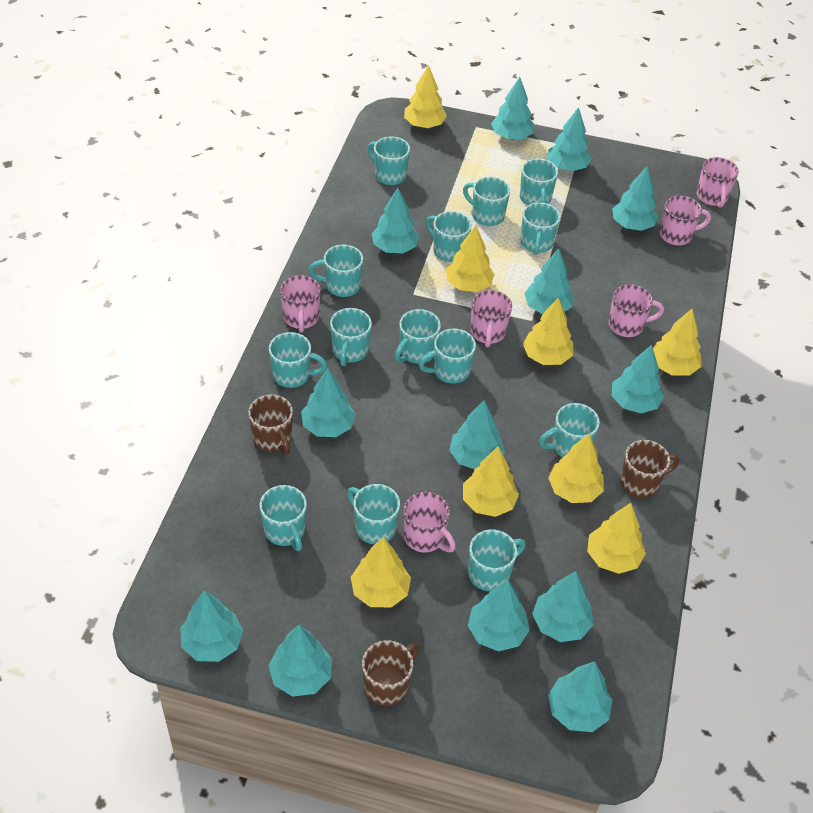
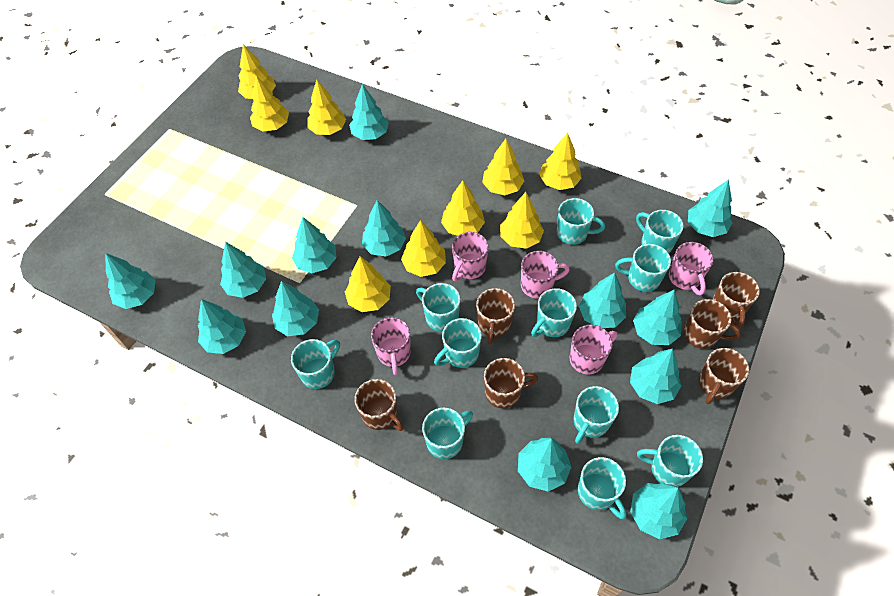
brown mug: [248,394,293,455] [362,640,419,706] [620,440,680,498] = 3 -> [355,379,404,431] [476,288,515,345] [484,358,538,409] [683,299,741,349] [698,348,749,404] [712,272,760,328] = 6
pink mug: [280,275,321,333] [403,492,456,553] [471,290,512,347] [609,284,664,337] [660,196,711,245] [697,157,739,208] = 6 -> [371,317,411,375] [452,232,489,282] [521,251,570,299] [570,325,617,374] [669,242,714,296] = 5
turquoise mug: [260,485,307,551] [269,332,327,388] [309,245,363,297] [330,308,372,366] [347,484,400,544] [367,137,410,185] [395,309,441,364] [419,329,476,384] [426,211,472,262] [463,176,510,226] [468,530,526,591] [520,159,558,205] [521,202,560,255] [539,403,600,458] = 14 -> [291,339,340,389] [416,283,460,332] [422,408,473,459] [434,318,482,368] [531,288,577,337] [557,198,605,245] [574,386,619,444] [578,457,627,519] [615,244,671,292] [636,210,684,253] [637,435,703,487] = 11
yellow tree: [351,537,411,607] [404,65,447,128] [446,225,495,292] [463,446,519,517] [523,297,573,365] [548,434,604,503] [587,503,646,574] [653,309,701,376] = 8 -> [238,44,276,99] [250,76,289,131] [307,80,346,135] [345,256,391,312] [401,220,446,277] [441,180,485,236] [482,139,524,195] [500,192,544,249] [540,133,582,190] = 9

